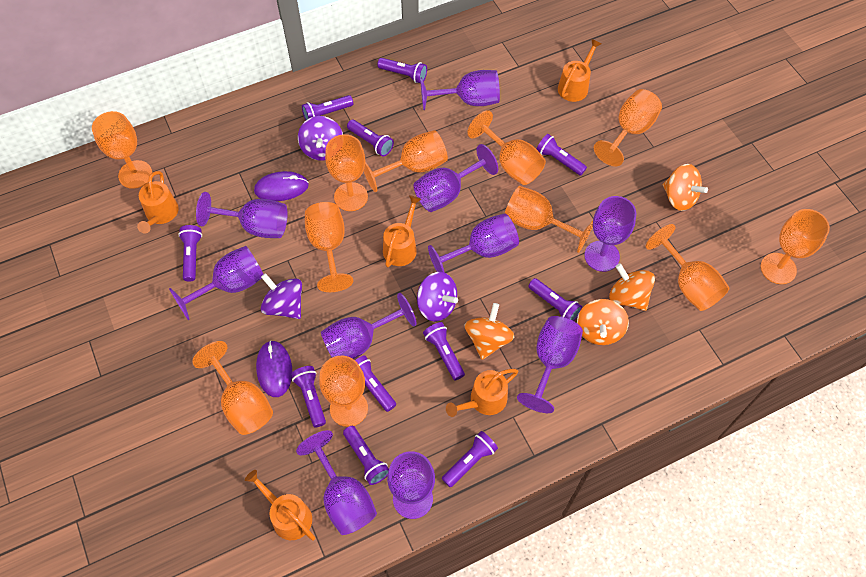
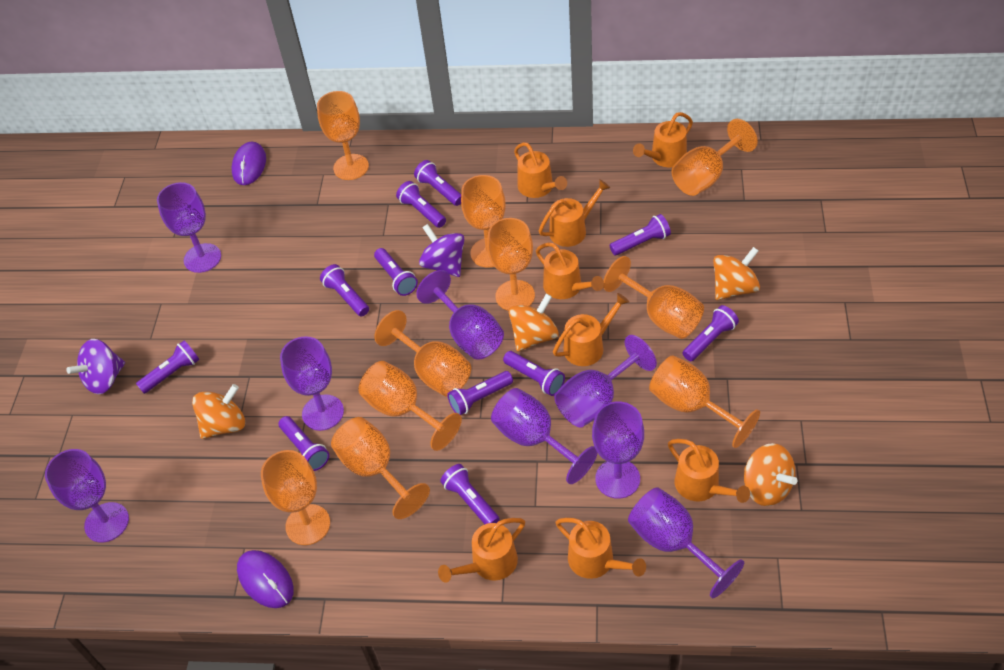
orange goblet: [92,111,152,189] [192,341,273,435] [305,202,353,292] [319,356,368,427] [325,134,368,211] [364,130,448,192] [467,110,546,185] [505,186,593,253] [594,89,662,166] [646,224,729,311] [761,209,830,284] = 11 -> [261,450,330,545] [317,91,369,180] [331,417,430,519] [358,361,462,451] [374,310,471,397] [461,175,505,268] [487,218,535,311] [603,256,704,339] [649,355,760,448] [672,119,758,196] = 10
orange watering can: [137,171,179,234] [245,470,315,541] [383,195,421,267] [446,369,518,417] [558,39,601,102] = 5 -> [438,518,525,583] [514,142,567,198] [536,243,604,299] [539,179,611,247] [553,293,629,366] [556,518,646,579] [633,112,693,167] [668,439,750,503] = 8
purple goblet: [169,246,263,320] [196,192,287,238] [296,430,377,535] [321,293,417,359] [387,451,435,519] [414,144,498,212] [420,70,500,110] [428,213,519,273] [517,316,583,413] [584,196,636,272] = 10 -> [45,449,129,543] [157,182,221,273] [280,336,344,431] [416,270,504,360] [491,388,598,484] [554,335,657,428] [592,402,644,499] [628,487,744,598] = 8
purple spinning top: [261,273,302,319] [298,116,343,161] [417,272,458,322] = 3 -> [66,339,125,394] [419,224,464,277] = 2

